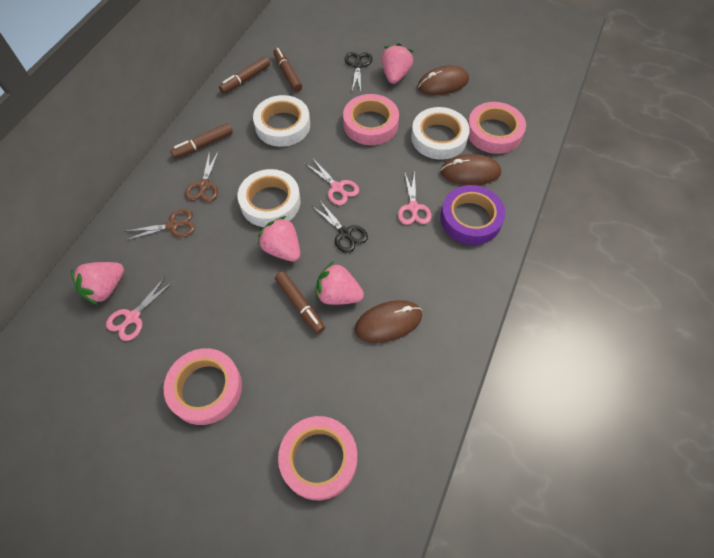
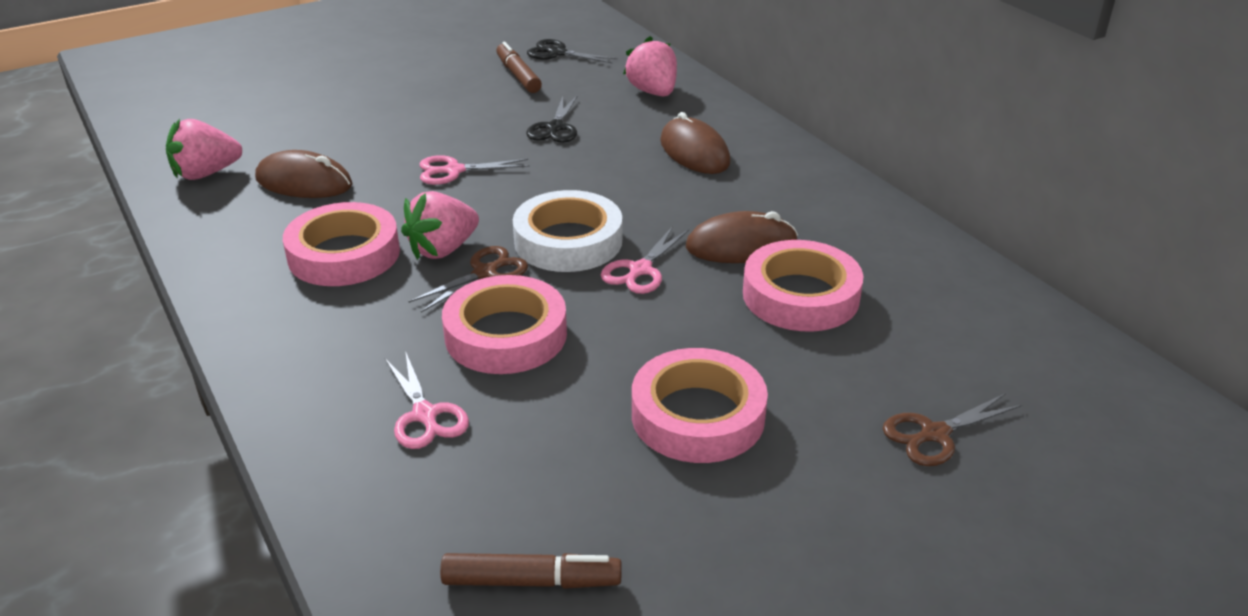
brown marker: [170,123,233,158] [219,57,270,94] [273,48,302,92] [275,271,325,334] = 4 -> [440,553,622,589] [496,42,542,93] = 2
pink strawberry: [71,262,124,305] [258,216,300,262] [315,261,364,305] [381,43,413,84] = 4 -> [166,119,242,180] [401,191,479,260] [623,36,677,96] = 3
purple tape: [440,185,506,245] = 1 -> none = 0
white tape: [238,169,301,227] [253,95,310,147] [411,107,470,160] = 3 -> [513,190,622,272] = 1

